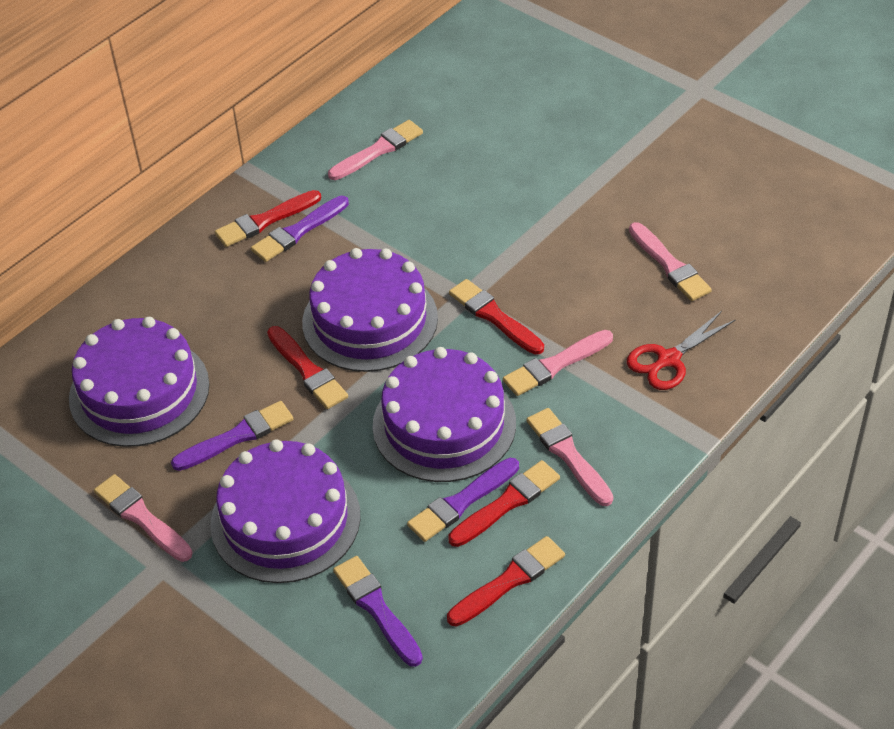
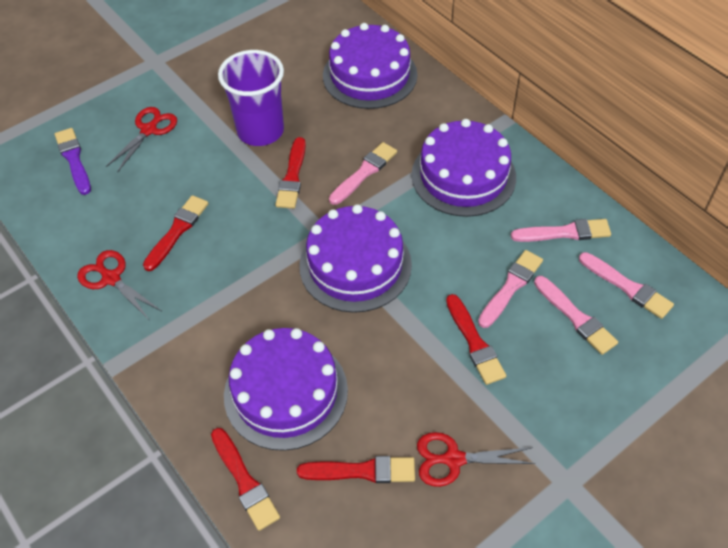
purple brush: [171,401,293,471] [251,196,349,262] [333,556,423,667] [407,458,519,542] = 4 -> [55,128,91,195] = 1
purple cup: none = 0 -> [218,50,284,146] = 1
red scissors: [627,311,736,390] = 1 -> [77,250,161,321] [106,107,177,173] [417,432,536,487] = 3

